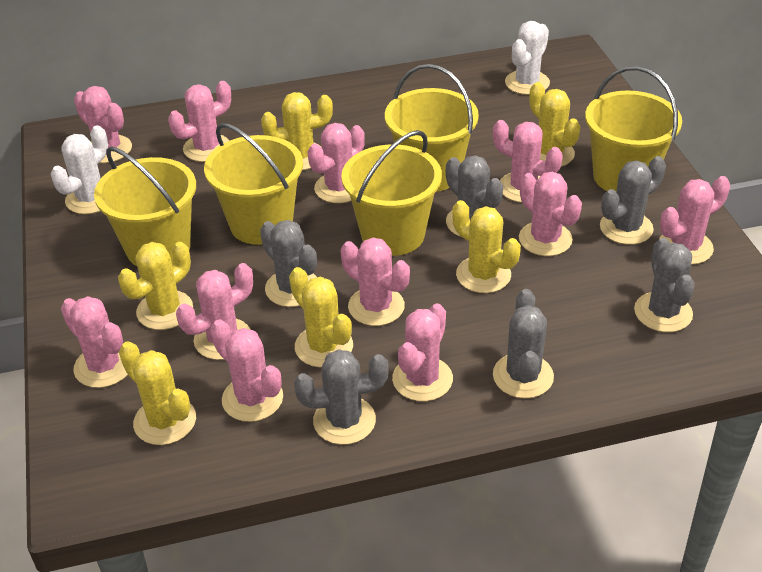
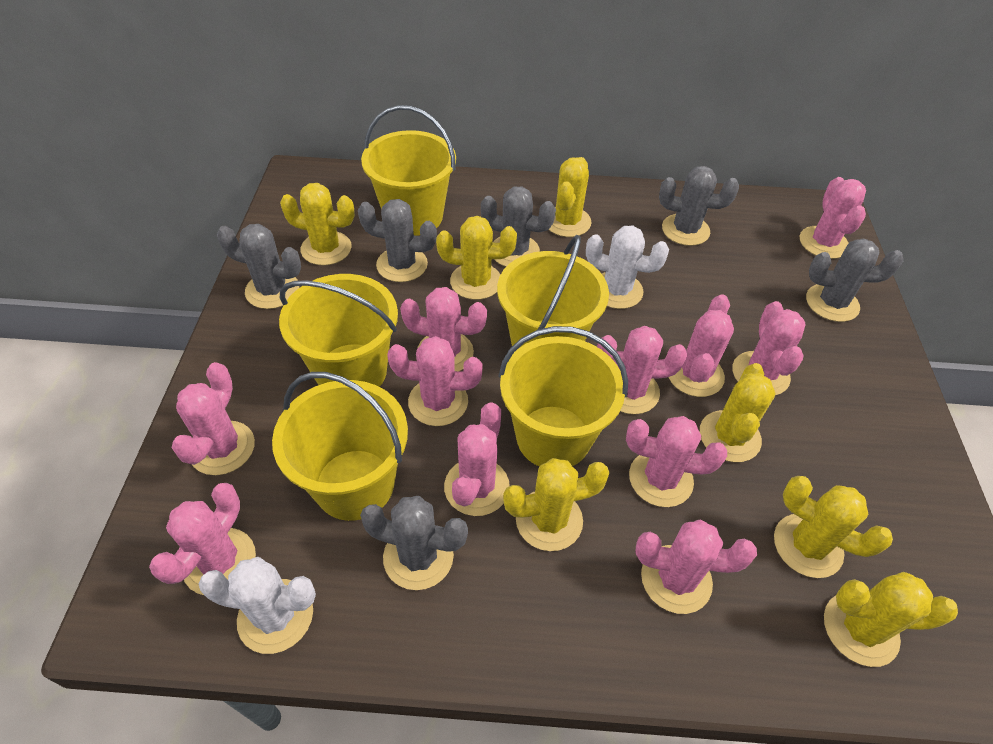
yellow cactus: [118,242,193,330] [119,341,196,445] [261,92,333,170] [289,267,353,368] [452,200,521,293] [529,82,581,167] = 6 -> [280,183,355,266] [436,216,517,300] [503,458,610,551] [549,157,592,237] [700,363,776,462] [774,476,893,578] [824,572,958,667] = 7

